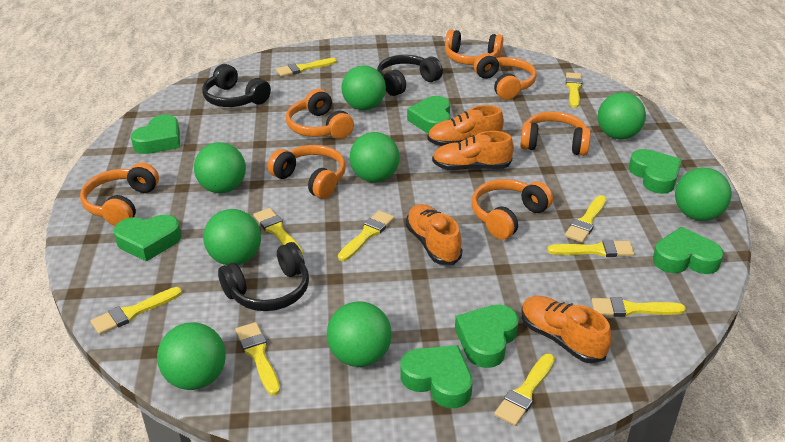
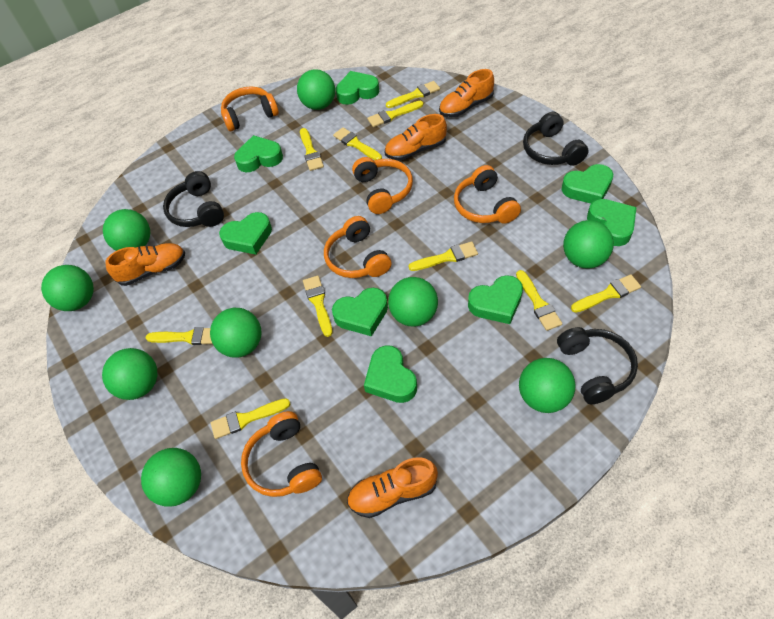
green ball: [157,322,226,390] [194,142,246,193] [203,209,261,265] [327,301,392,367] [342,65,386,110] [350,132,400,182] [598,92,646,139] [675,168,732,221] = 8 -> [41,265,94,311] [102,348,158,400] [103,209,150,251] [141,448,201,507] [210,308,262,358] [297,69,335,110] [388,277,438,327] [519,358,575,413] [563,220,614,268] = 9
green heart: [113,215,181,262] [131,114,180,154] [400,345,473,408] [407,96,450,133] [455,305,519,368] [629,149,682,194] [653,227,724,274] = 7 -> [219,212,272,255] [234,135,283,172] [332,288,388,336] [336,71,379,105] [364,345,417,403] [468,275,523,324] [561,164,613,204] [587,199,637,246] = 8
orange headphones: [80,163,159,226] [268,145,346,199] [286,89,354,139] [445,30,503,65] [472,179,553,240] [474,53,537,100] [520,111,591,156] = 7 -> [221,86,279,131] [241,411,322,497] [324,216,391,278] [352,157,413,214] [454,165,521,224] = 5

